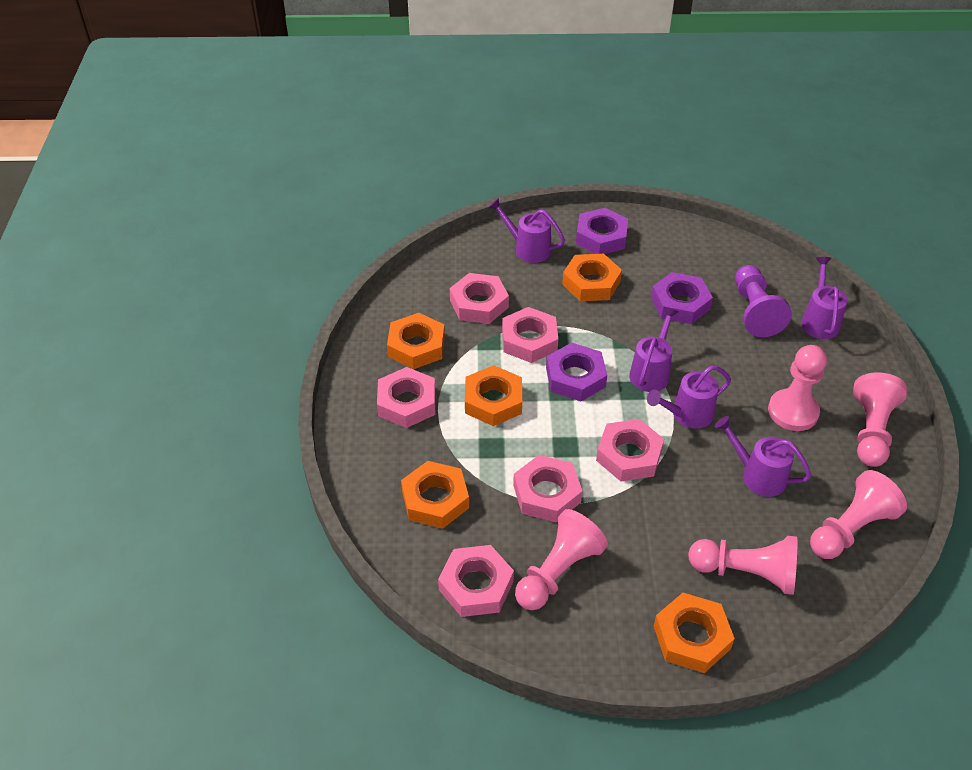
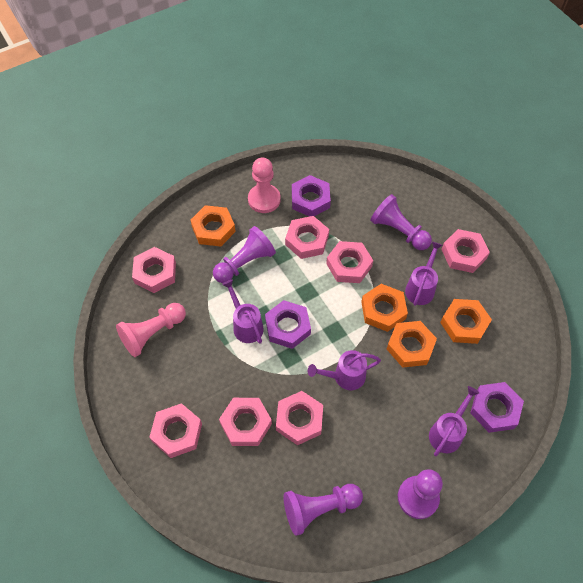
orange nut: [387,313,445,369] [401,461,469,529] [465,365,522,426] [562,254,622,301] [654,593,735,673] = 5 -> [191,205,236,247] [361,284,408,332] [387,321,437,368] [440,299,492,344] = 4
pink nut: [377,367,435,428] [438,545,514,617] [450,273,509,324] [502,307,558,363] [513,455,582,522] [596,419,664,481] = 6 -> [132,247,176,293] [149,403,202,458] [219,398,272,446] [276,391,323,445] [285,216,329,259] [326,241,373,283] [441,229,490,273] = 7
pink pawn: [515,509,608,610] [688,536,797,595] [768,345,827,431] [810,470,907,559] [853,372,907,467] = 5 -> [116,303,186,357] [248,158,281,213] = 2
purple pawn: [735,265,792,337] = 1 -> [213,226,276,283] [283,484,363,536] [370,194,432,250] [398,470,443,519] = 4
purple watering can: [488,198,565,263] [629,307,679,392] [647,365,731,429] [715,416,811,497] [801,257,848,339] = 5 -> [222,279,264,344] [308,350,381,390] [405,242,443,306] [429,386,479,456] = 4

